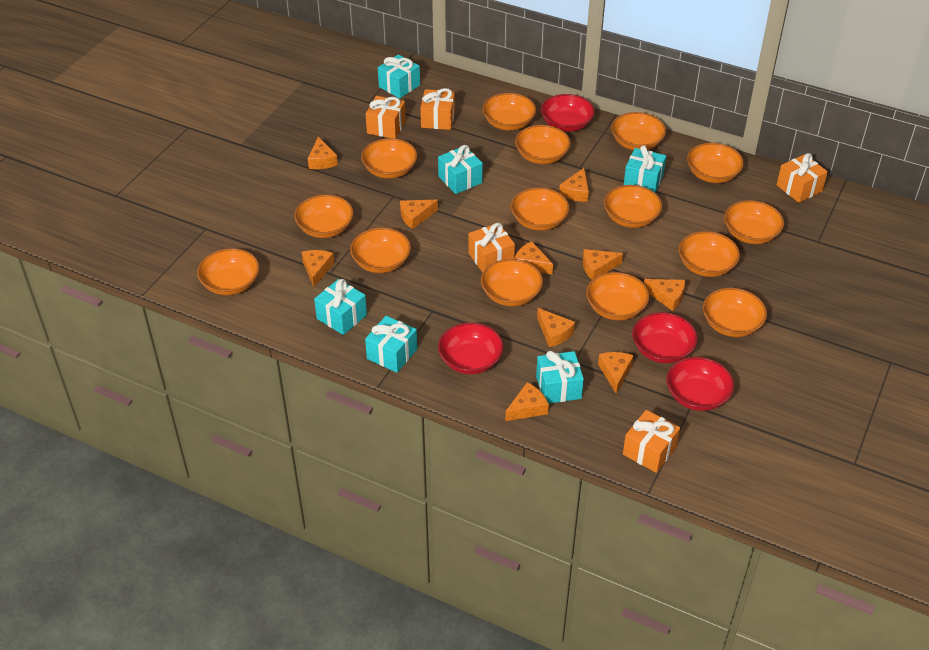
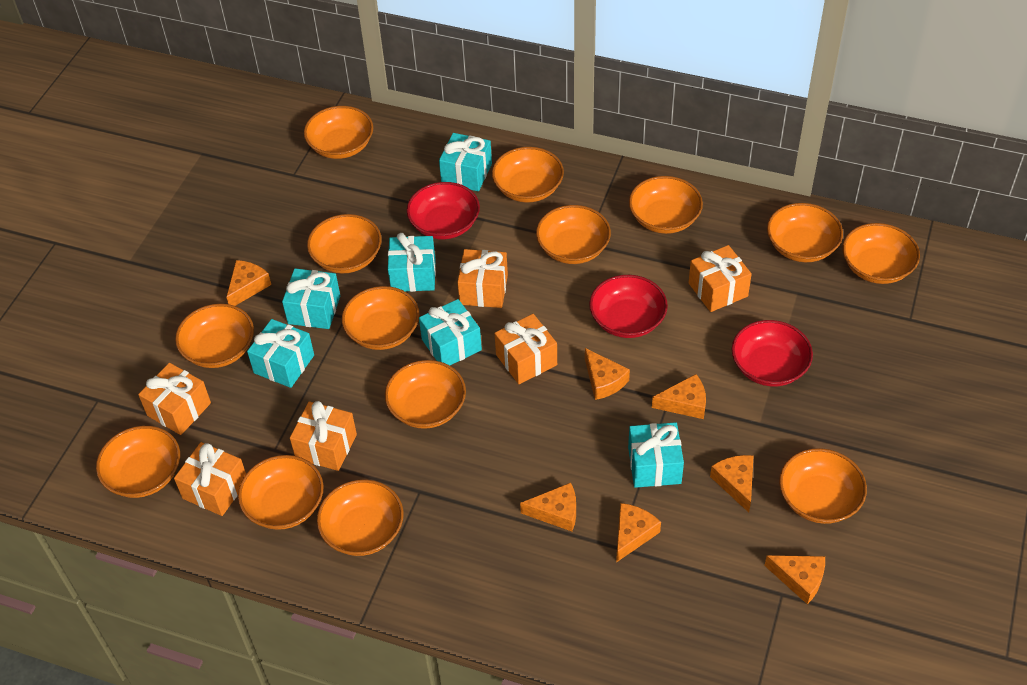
orange bowl: [197,248,259,295] [294,195,354,238] [350,228,411,273] [361,138,417,179] [481,259,543,306] [482,93,536,131] [511,187,569,231] [515,125,571,164] [586,272,649,321] [604,185,662,228] [611,112,666,150] [679,231,740,277] [687,143,744,183] [703,288,767,337] [724,200,784,244] = 15 -> [96,426,180,498] [175,304,254,368] [238,455,324,530] [304,106,373,159] [307,214,382,273] [317,479,404,556] [342,286,420,350] [385,360,466,429] [492,147,564,203] [536,205,611,264] [629,176,703,234] [767,203,843,262] [779,448,867,524] [842,223,920,284] = 14
orange cheese: [302,250,334,287] [308,137,338,169] [400,200,438,229] [505,382,549,421] [514,241,553,275] [537,308,575,347] [559,168,589,202] [583,249,623,280] [598,352,634,394] [644,279,685,311] = 10 -> [226,260,271,306] [520,483,576,531] [585,348,630,400] [616,503,661,562] [652,374,706,419] [710,455,754,512] [764,555,825,604] = 7
orange gift: [366,96,406,139] [420,88,455,130] [468,223,515,273] [623,410,680,473] [777,153,828,203] = 5 -> [138,363,211,435] [174,442,246,516] [290,401,357,471] [457,249,508,308] [494,314,557,384] [688,245,752,312] = 6
red bowl: [438,323,503,374] [541,94,595,132] [632,312,698,363] [666,357,734,411] = 4 -> [407,182,480,239] [589,275,668,338] [732,320,813,386] = 3

